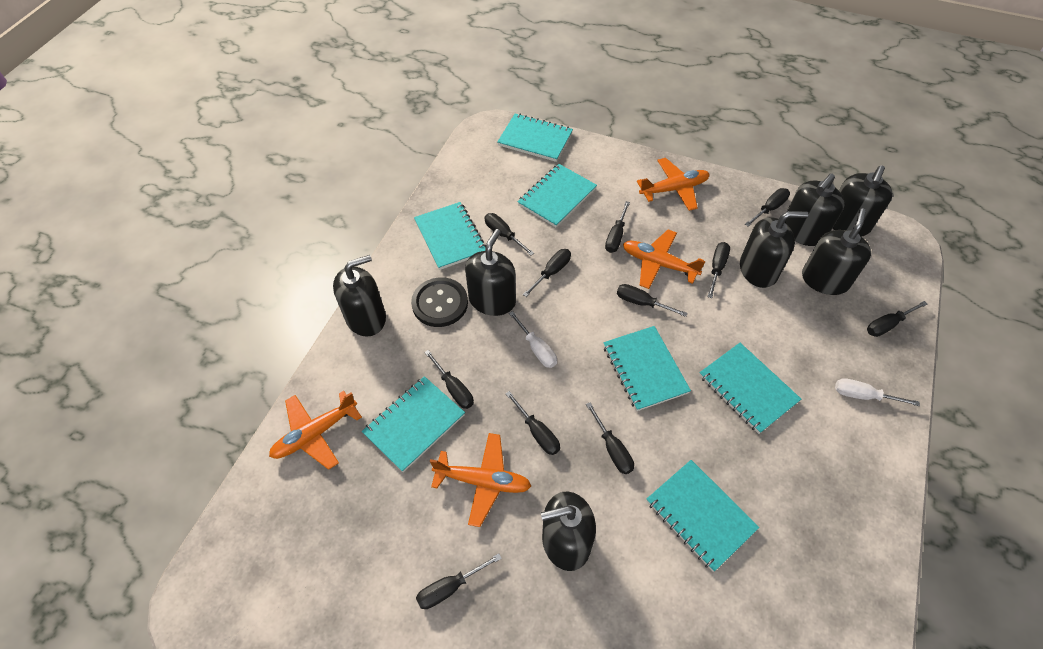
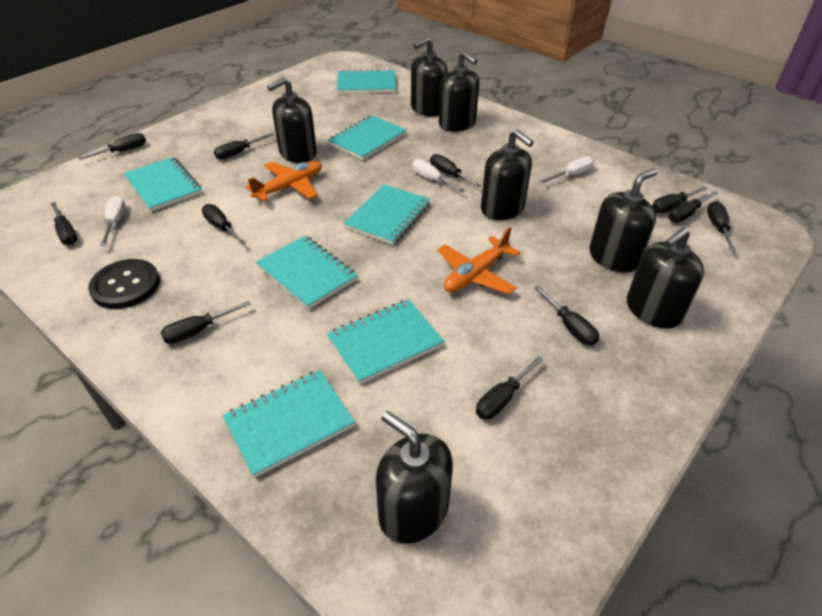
orange plane: [269,391,362,470] [430,433,531,527] [623,229,706,289] [637,158,710,211] = 4 -> [246,161,321,202] [437,227,520,294] = 2
white screwdriver: [509,311,557,368] [835,378,920,406] = 2 -> [100,196,125,246] [412,159,466,193] [540,156,594,183] = 3

